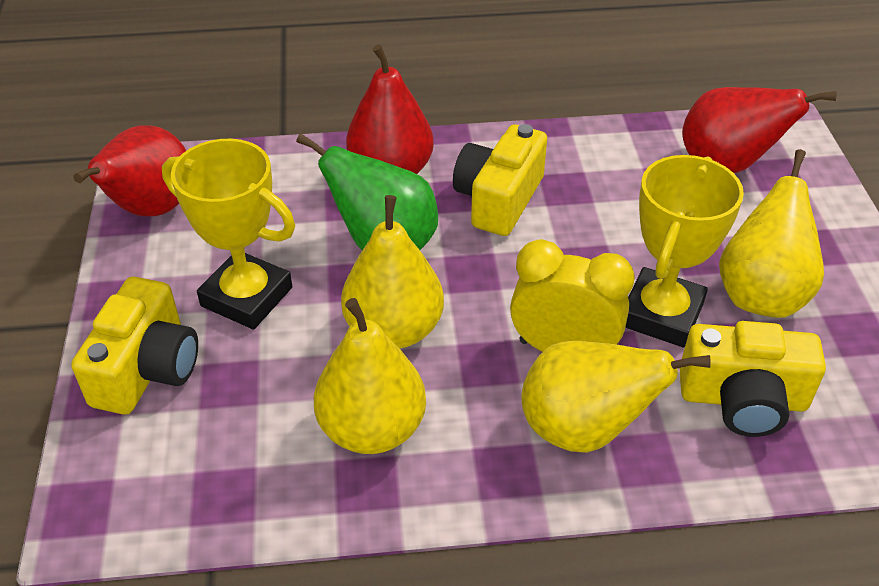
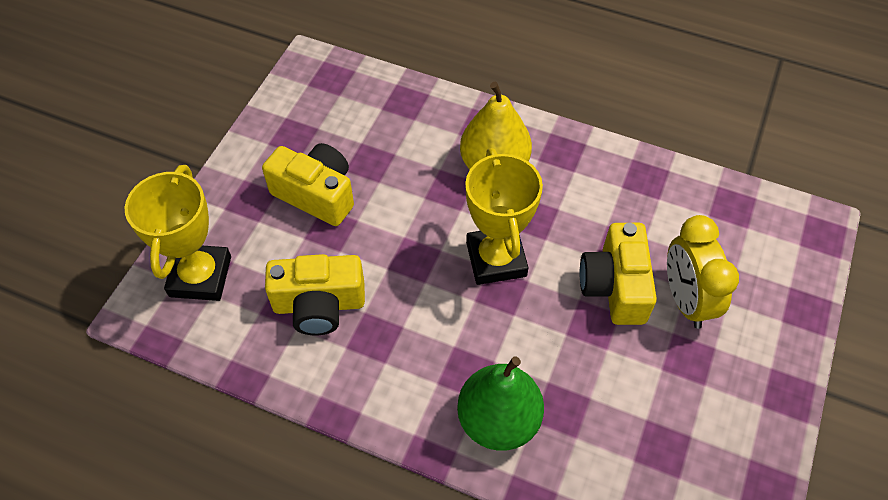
red pear: [73,125,186,216] [346,44,434,174] [682,87,837,173] = 3 -> none = 0
yellow pear: [314,298,426,454] [341,195,444,349] [521,341,711,453] [719,149,824,318] = 4 -> [460,82,532,170] = 1

